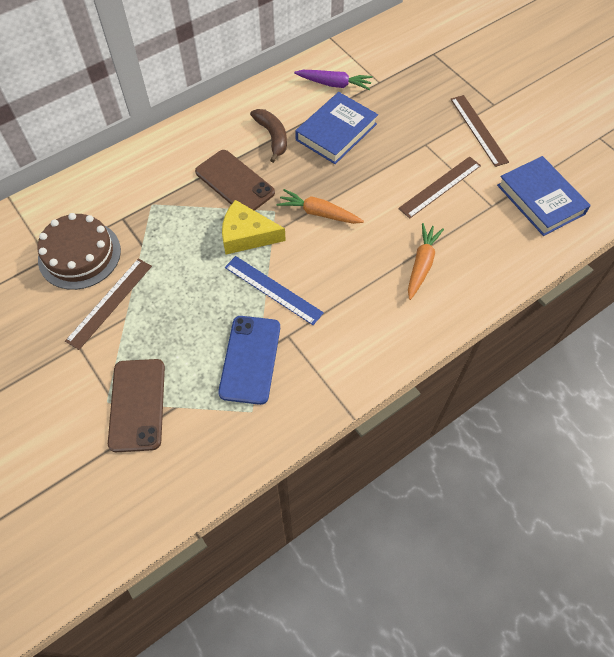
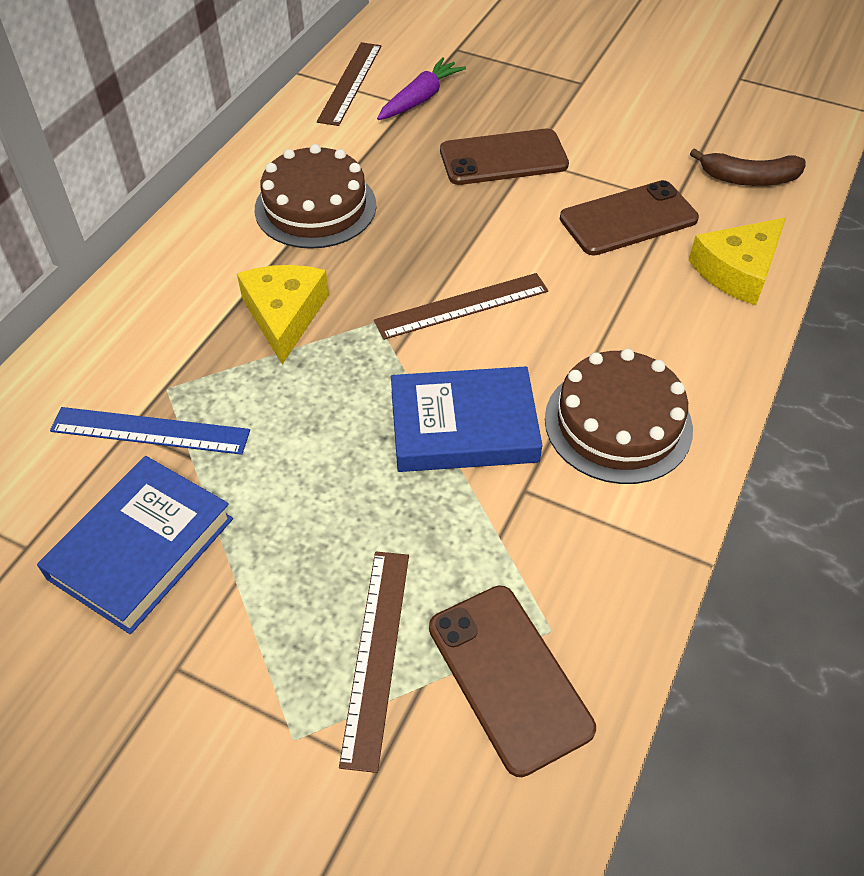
blue phone: [218,316,280,405] = 1 -> none = 0
brown cake: [38,213,121,290] = 1 -> [255,144,377,249] [545,349,693,484] = 2
brown phone: [108,359,165,452] [195,150,275,211] = 2 -> [429,585,596,777] [440,129,569,185] [560,180,699,255] = 3
orange carrot: [277,189,364,224] [408,223,444,300] = 2 -> none = 0
yellow cheese: [222,200,286,254] = 1 -> [237,265,329,365] [689,218,786,305] = 2

